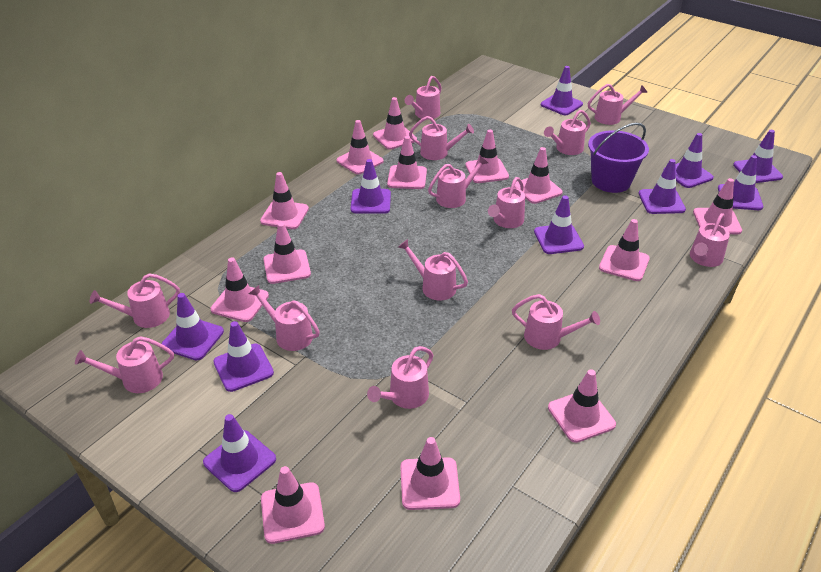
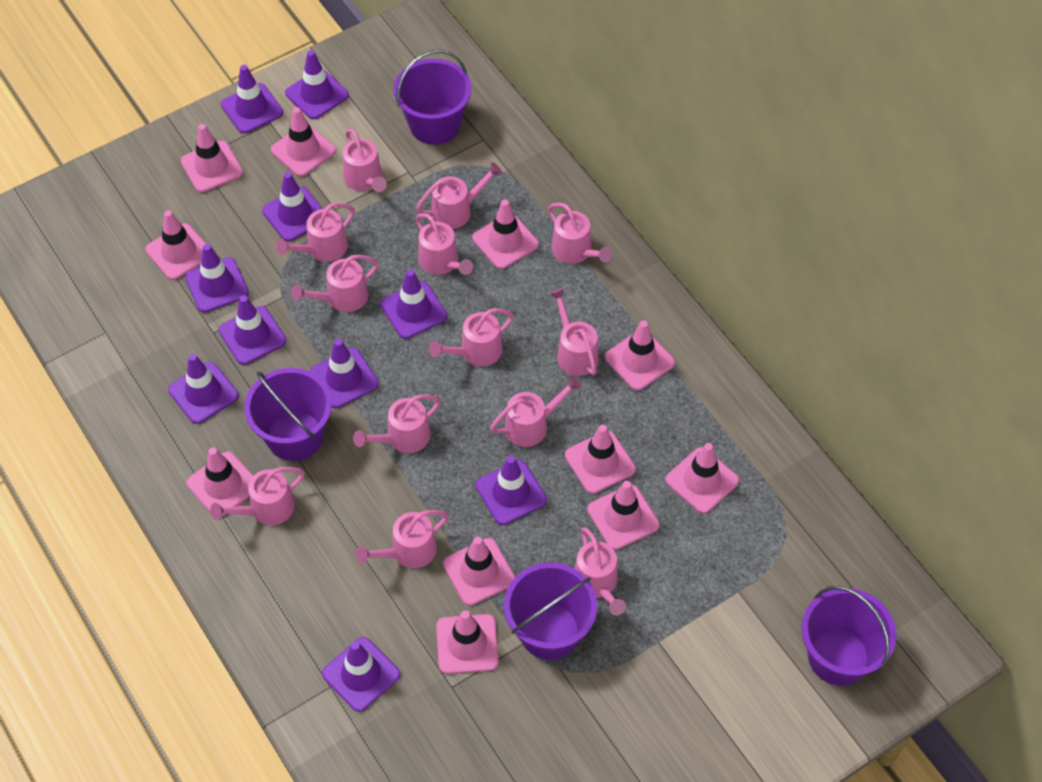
pink traffic cone: [211,257,269,322] [260,172,309,229] [261,466,325,544] [263,222,311,284] [336,120,384,174] [373,97,417,150] [387,136,427,189] [400,437,460,510] [465,130,509,183] [514,147,563,204] [548,369,616,443] [599,219,650,281] [693,178,742,234] = 13 -> [145,210,206,280] [181,124,243,193] [186,447,254,518] [271,107,336,177] [436,610,499,674] [443,537,515,606] [472,200,539,269] [565,425,636,494] [587,481,659,550] [605,320,675,391] [666,443,739,514] = 11
purple bucket: [588,123,649,193] = 1 -> [244,368,332,461] [394,50,472,145] [504,563,597,660] [801,586,897,686] = 4

